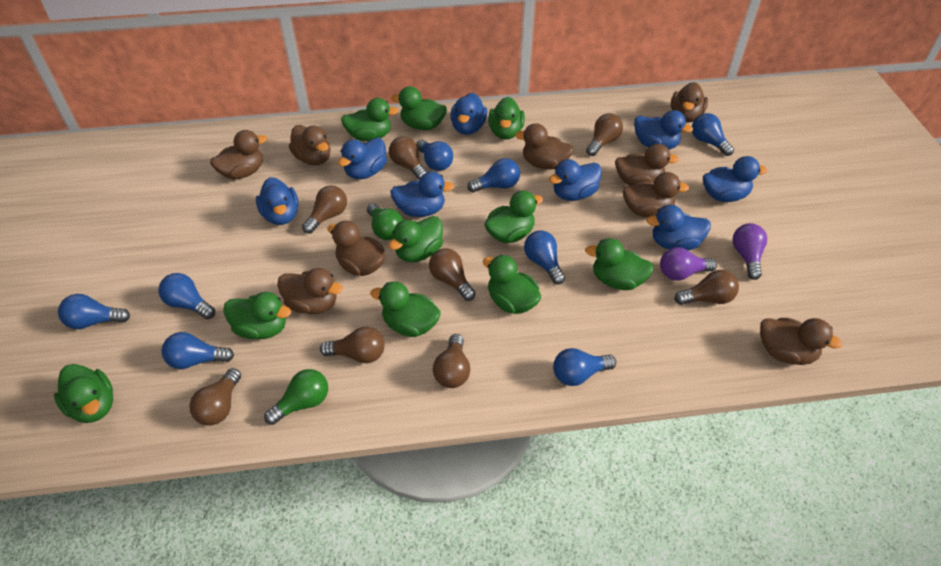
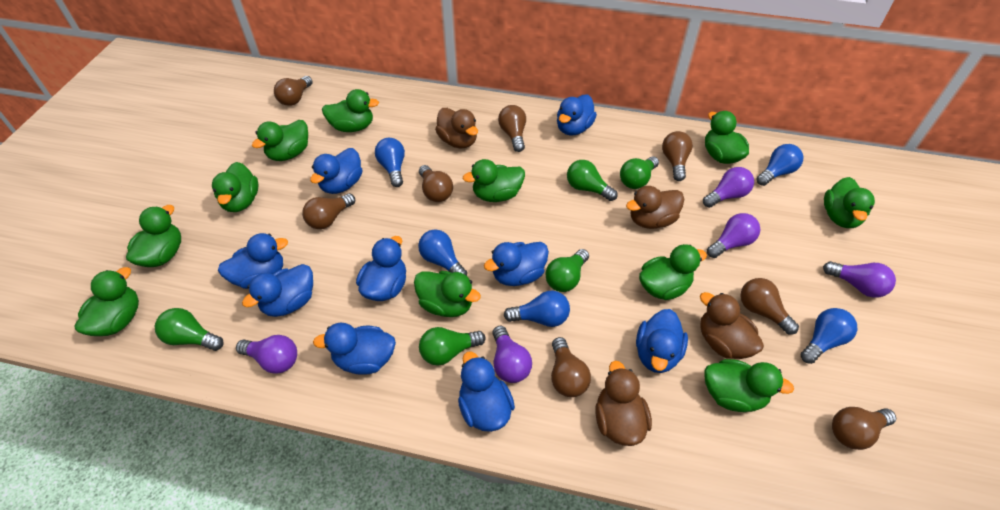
blue duck: [256,177,299,225] [338,137,387,179] [390,171,454,217] [450,93,487,135] [549,159,602,201] [634,110,693,150] [646,205,711,250] [703,156,767,202] = 8 -> [218,233,288,289] [242,264,313,317] [310,148,362,194] [313,322,396,375] [356,236,406,301] [458,351,515,432] [484,242,549,286] [557,95,597,135] [636,309,688,373] = 9
blue light bulb: [58,294,130,329] [158,273,215,319] [161,332,234,369] [416,140,453,171] [467,158,520,193] [524,231,565,285] [553,348,616,386] [692,113,734,156] = 8 -> [375,138,405,187] [418,229,467,276] [504,291,570,327] [756,144,803,186] [801,308,857,364] = 5
brown duck: [210,130,267,179] [277,268,343,314] [289,125,331,165] [327,221,385,276] [515,123,574,170] [615,144,679,186] [623,172,689,217] [671,82,708,123] [760,318,843,365] = 9 -> [435,108,478,148] [595,361,652,446] [626,186,685,229] [700,292,764,359] = 4
green duck: [54,364,113,423] [223,292,291,339] [341,98,399,141] [370,281,441,337] [388,216,443,262] [391,86,447,130] [483,255,541,314] [484,191,543,243] [488,97,525,139] [585,238,654,290] = 10 -> [74,267,139,336] [126,205,181,267] [212,162,259,212] [252,120,308,161] [322,89,379,132] [414,271,481,317] [463,159,525,202] [639,244,707,300] [704,359,794,412] [705,111,749,164] [824,177,875,228] = 11
green light bulb: [264,369,328,425] [367,203,403,240] = 2 -> [155,308,224,351] [419,327,485,365] [545,249,589,292] [567,160,618,201] [620,156,659,189] = 5
purple light bulb: [660,247,717,281] [733,223,767,280] = 2 -> [236,335,297,374] [492,326,532,383] [703,167,754,208] [707,213,761,258] [823,261,896,298] = 5

